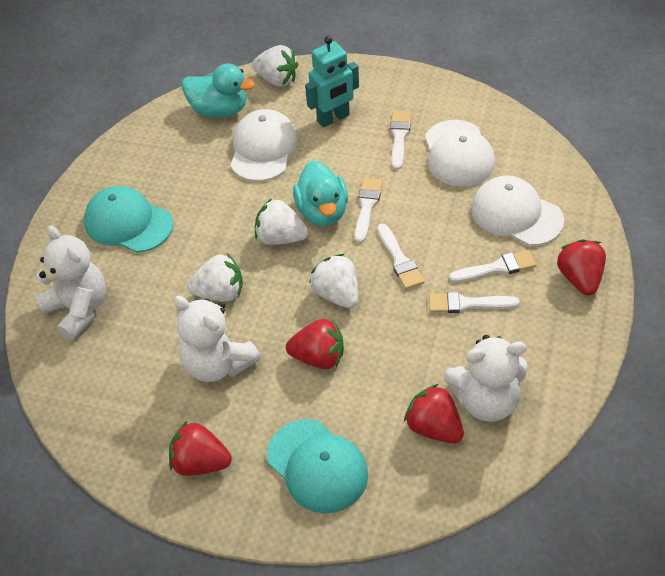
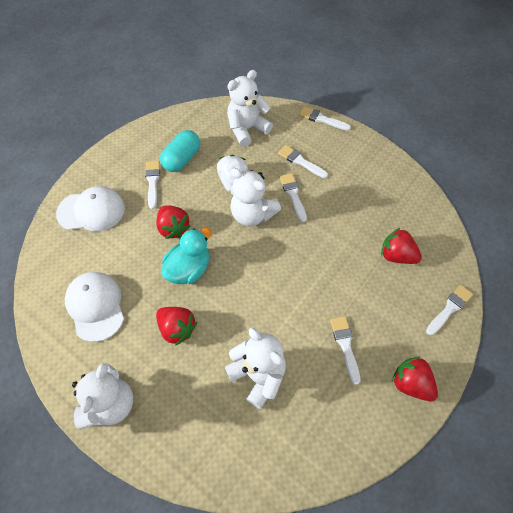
turquoise cap: [84,186,173,253] [267,419,368,513] = 2 -> none = 0
turquoise capsule: none = 0 -> [160,130,200,172] = 1
turquoise duck: [182,63,255,118] [293,160,348,226] = 2 -> [161,228,211,284] = 1
turquoise robot: [305,36,359,128] = 1 -> none = 0
white brush: [354,178,383,243] [377,224,424,289] [390,111,411,170] [429,292,520,313] [449,250,536,282] = 5 -> [145,161,160,209] [278,145,328,178] [280,173,307,222] [299,107,351,131] [330,316,361,385] [426,285,473,336] = 6
white cap: [230,109,298,181] [425,120,495,187] [471,176,564,246] = 3 -> [56,186,125,231] [65,272,124,342] = 2
white strawberry: [187,253,243,302] [252,45,298,87] [255,198,308,245] [309,254,358,308] = 4 -> [217,155,248,192] = 1
white teddy bear: [35,225,106,340] [174,296,261,382] [444,335,528,422] = 3 -> [72,363,133,430] [225,328,286,409] [227,70,273,147] [230,168,281,227] = 4

